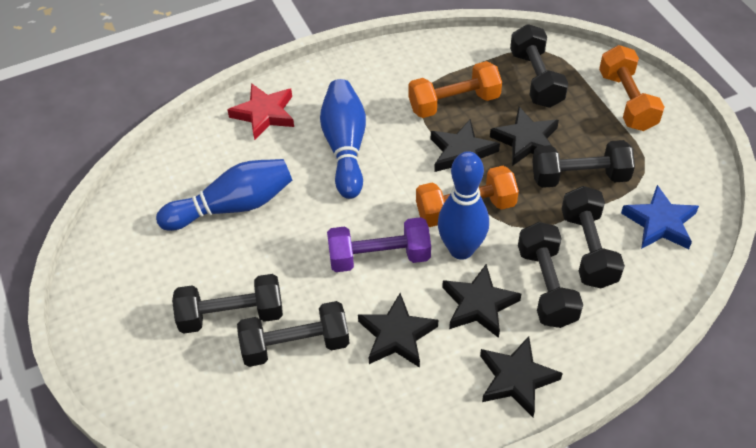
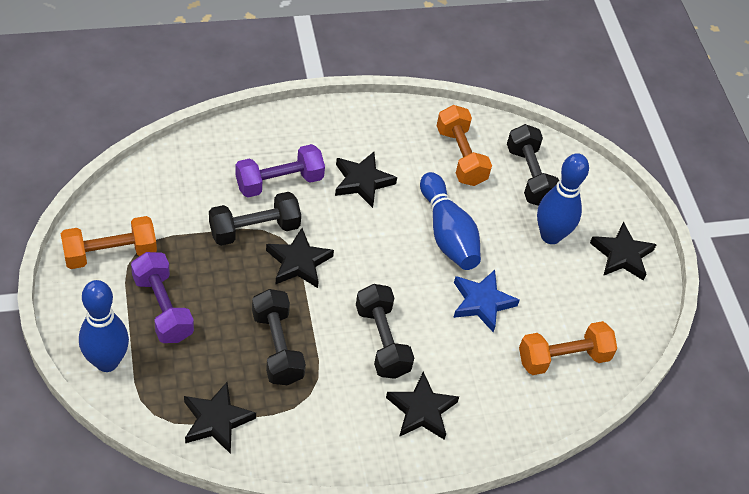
black dumbbell: [172,274,283,334] [237,301,349,367] [510,24,568,108] [518,222,583,328] [532,140,635,188] [562,186,625,289] = 6 -> [209,192,301,246] [252,289,306,385] [356,284,414,379] [507,124,559,206] = 4
purple dumbbell: [327,217,431,272] = 1 -> [131,252,194,343] [235,144,325,197] = 2
red star: [227,83,294,140] = 1 -> none = 0

